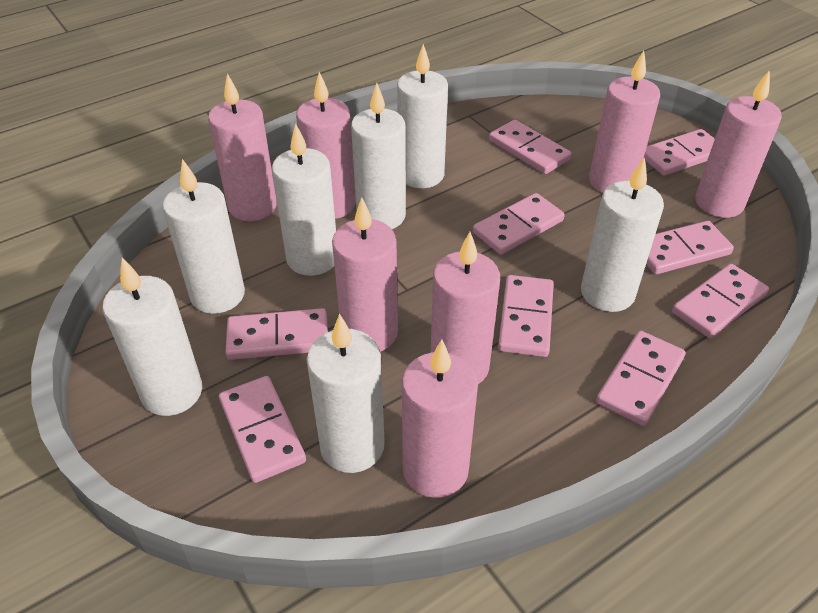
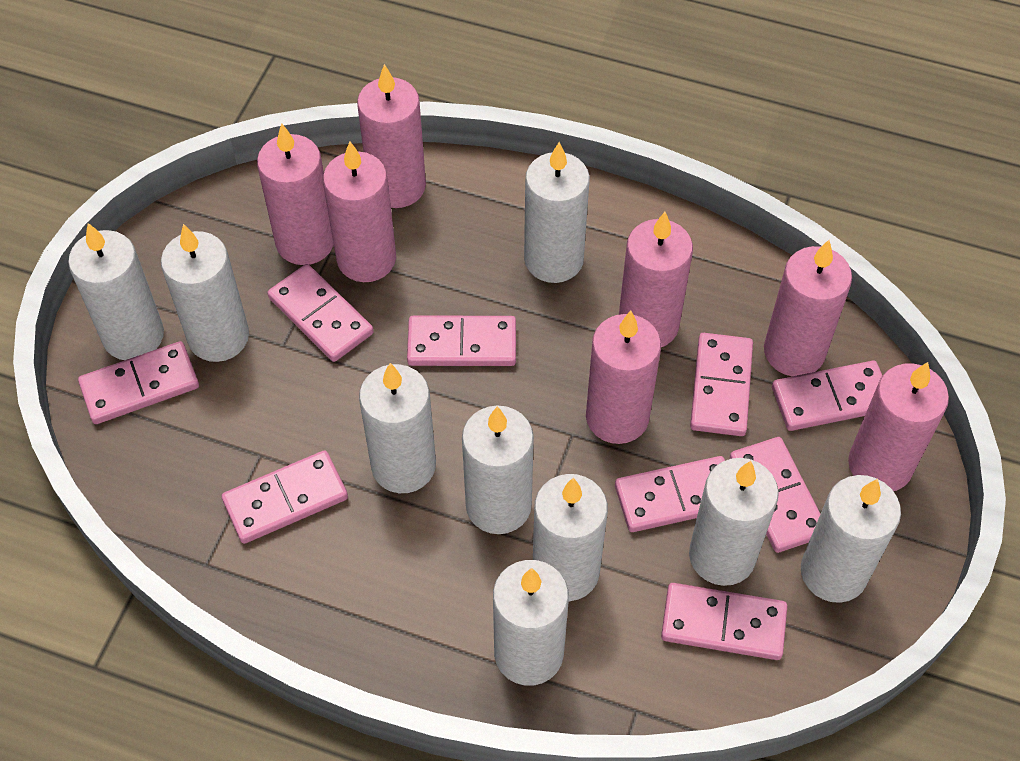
white candle: [103,258,202,416] [163,159,245,314] [272,123,336,276] [306,314,385,473] [351,83,406,229] [397,44,448,188] [581,157,664,312] = 7 -> [68,223,164,360] [161,224,249,362] [359,363,436,493] [462,405,534,534] [493,560,569,686] [524,142,590,283] [533,474,608,601] [689,458,779,586] [801,475,901,603] = 9

